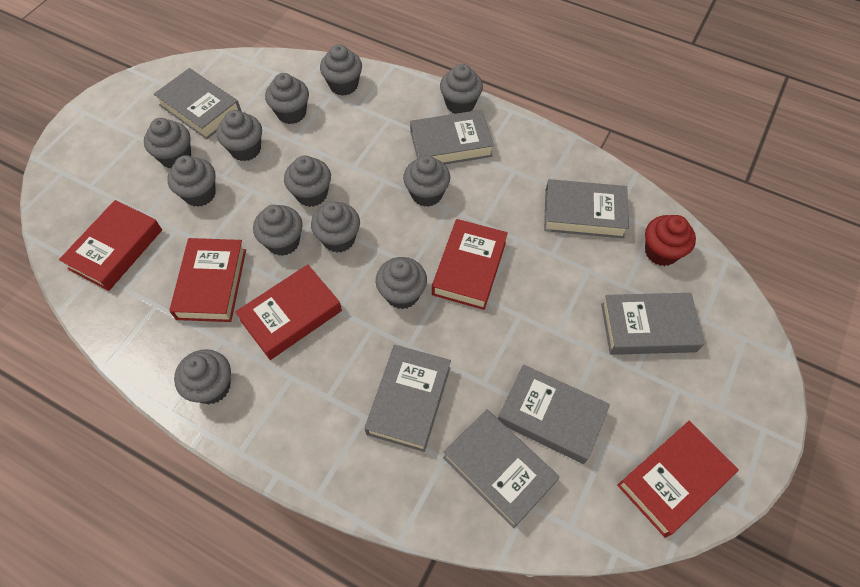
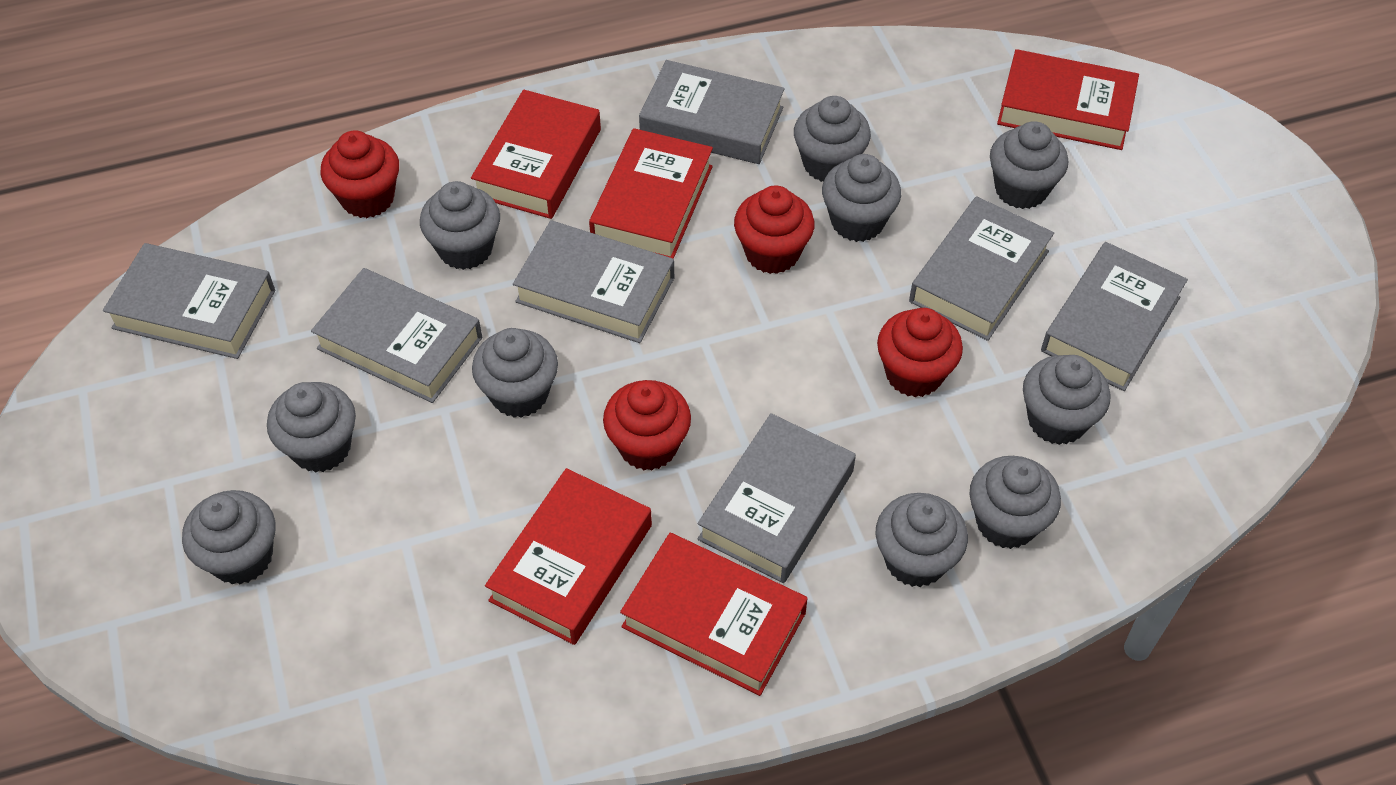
grey cupcake: [144,118,191,168] [167,155,216,207] [174,349,231,404] [217,110,262,161] [253,205,303,256] [265,73,309,124] [284,155,331,207] [311,201,360,253] [320,44,362,96] [376,257,427,309] [403,155,450,207] [440,64,483,114] = 12 -> [182,490,275,585] [267,382,356,473] [420,181,500,270] [472,328,558,418] [794,96,871,182] [822,154,901,242] [875,493,968,587] [969,456,1061,549] [990,121,1068,209] [1023,355,1111,445] = 10
red cupcake: [645,215,696,266] = 1 -> [320,130,399,218] [603,380,691,471] [734,185,814,274] [877,308,963,397] = 4

